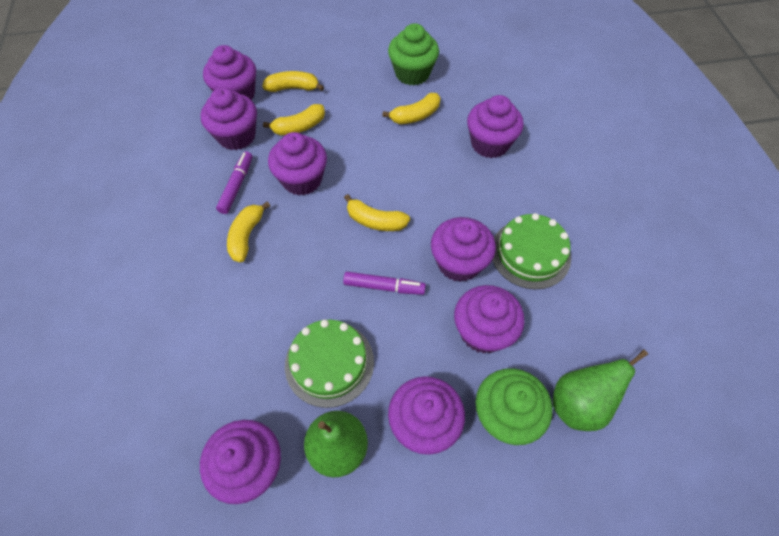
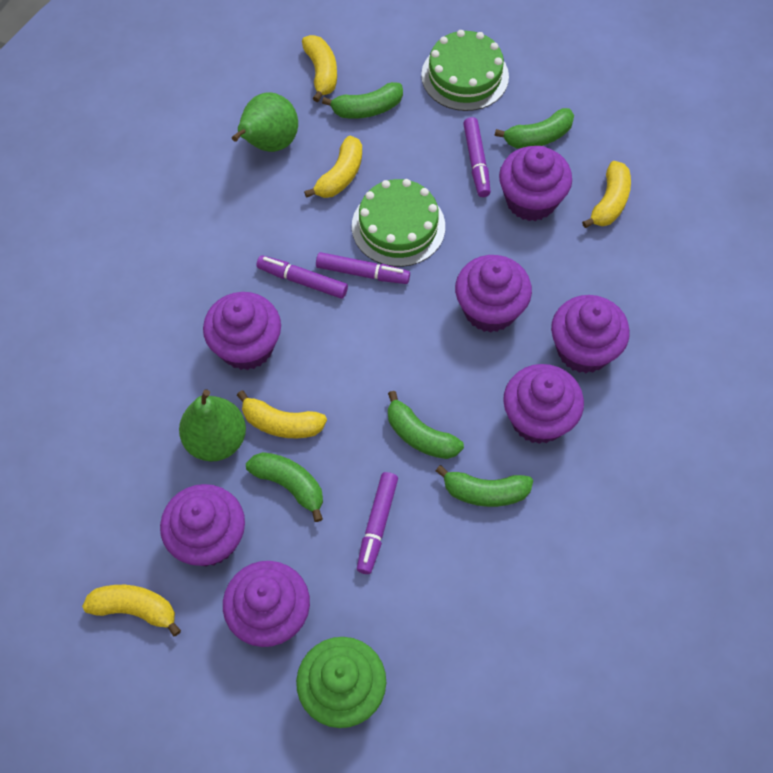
green banana: none = 0 -> [246,452,323,522] [322,82,403,119] [388,391,464,459] [436,465,533,507] [495,108,574,149] = 5
green cupcake: [388,23,439,85] [476,368,553,445] = 2 -> [296,637,386,728] = 1
purple cupcake: [200,420,281,504] [201,87,257,150] [203,45,256,100] [268,132,327,196] [388,376,465,455] [431,217,496,282] [454,285,525,354] [467,95,524,158] = 8 -> [160,484,245,567] [203,292,281,370] [223,561,310,647] [455,255,532,333] [499,146,572,221] [503,364,584,444] [551,295,630,373] = 7
purple marker: [216,151,253,214] [343,272,426,295] = 2 -> [256,255,348,299] [316,252,410,284] [357,472,398,574] [463,117,491,197] = 4

